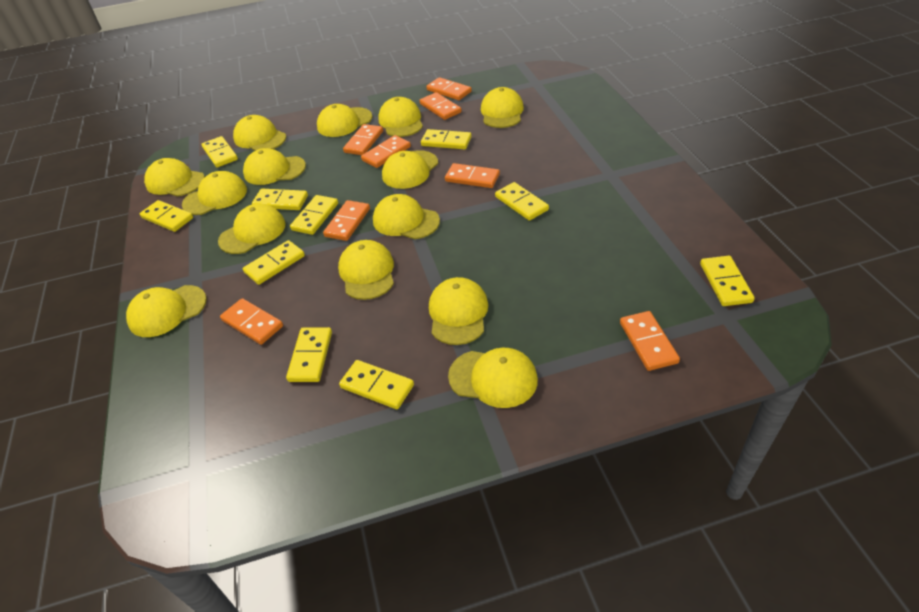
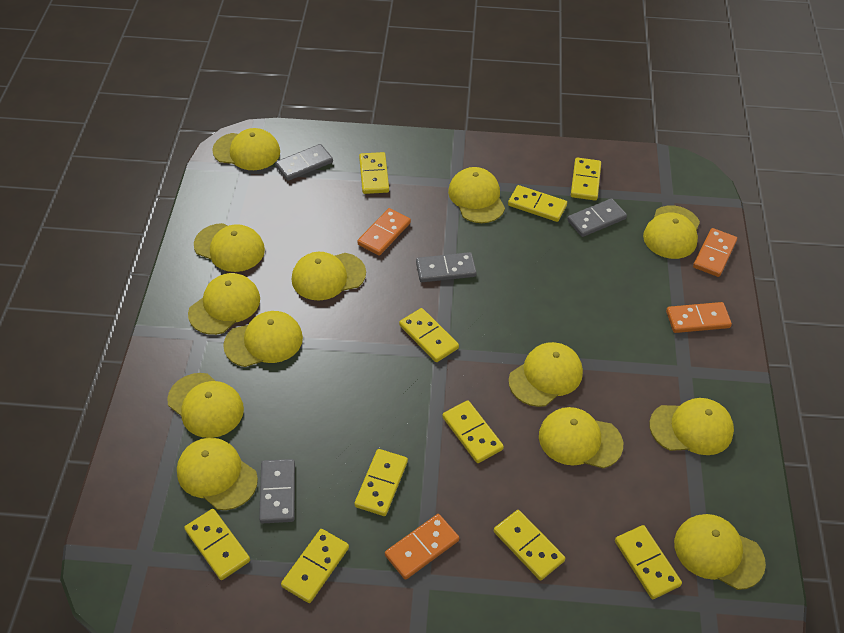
grey domino: none = 0 -> [259,459,295,524] [275,144,333,181] [416,252,477,282] [567,198,627,237] = 4
orange domino: [220,298,283,345] [323,200,370,241] [343,124,383,155] [361,135,411,168] [420,92,462,120] [426,77,472,100] [445,163,500,188] [620,311,680,371] = 8 -> [357,208,411,256] [385,514,459,580] [666,302,732,333] [693,228,737,277] = 4
yellow cap: [126,285,207,337] [144,158,205,197] [182,171,247,215] [218,204,285,254] [233,115,286,151] [243,148,306,185] [317,104,372,137] [338,240,394,300] [373,194,440,239] [378,97,423,137] [382,150,438,189] [429,277,488,345] [448,348,538,408] [481,87,524,128] = 14 -> [167,373,244,438] [177,438,258,510] [188,273,260,335] [194,223,265,272] [212,128,280,170] [223,311,303,367] [292,252,366,300] [448,167,505,223] [508,342,583,407] [539,407,623,468] [643,205,700,259] [649,398,734,455] [674,514,766,590] = 13

